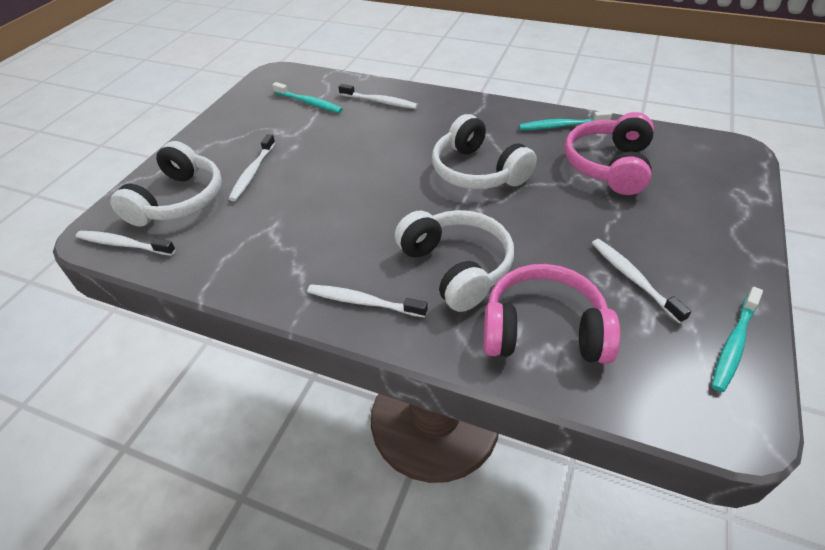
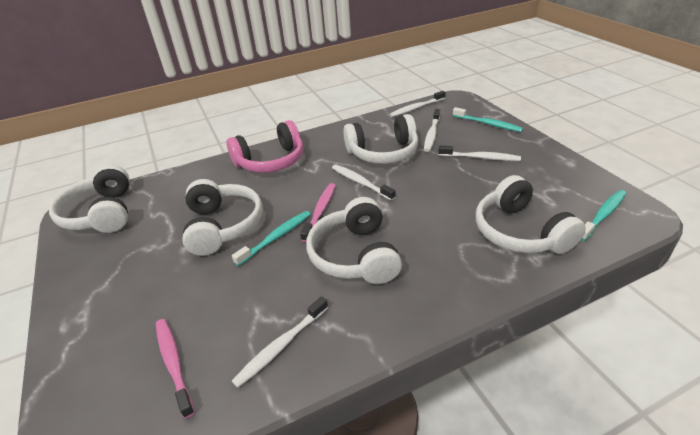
pink headphones: [483,264,620,364] [565,112,654,195] = 2 -> [227,120,303,173] = 1
pink toothbrush: none = 0 -> [156,319,195,419] [300,183,336,242] = 2
white headphones: [110,141,222,227] [395,210,514,312] [432,114,537,189] = 3 -> [49,164,129,233] [182,179,263,256] [306,197,402,284] [343,114,418,164] [476,175,586,254] = 5

